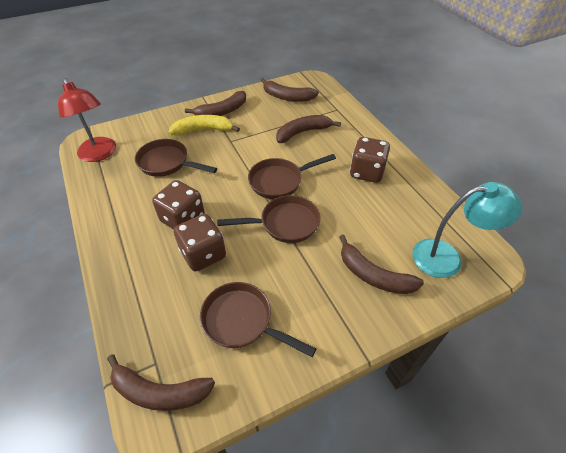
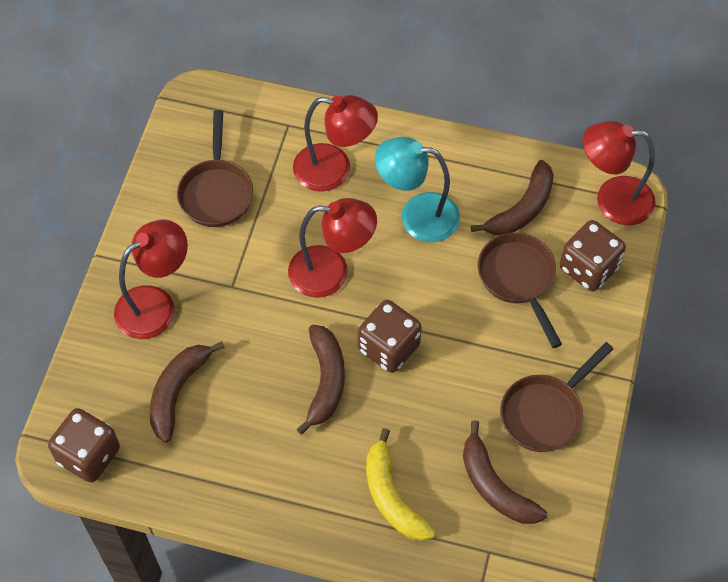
brown banana: [107,354,215,411] [185,91,246,116] [261,78,319,102] [276,115,341,143] [339,235,424,294] = 5 -> [150,342,225,442] [296,325,345,435] [463,420,547,524] [471,160,554,235] = 4
brown pan: [135,139,217,177] [200,282,316,357] [217,195,321,243] [248,154,336,199] = 4 -> [177,110,253,227] [478,233,562,348] [500,342,613,452] = 3
red lamp: [58,78,116,162] = 1 -> [114,219,188,339] [288,198,377,298] [293,95,378,192] [583,121,656,225] = 4

